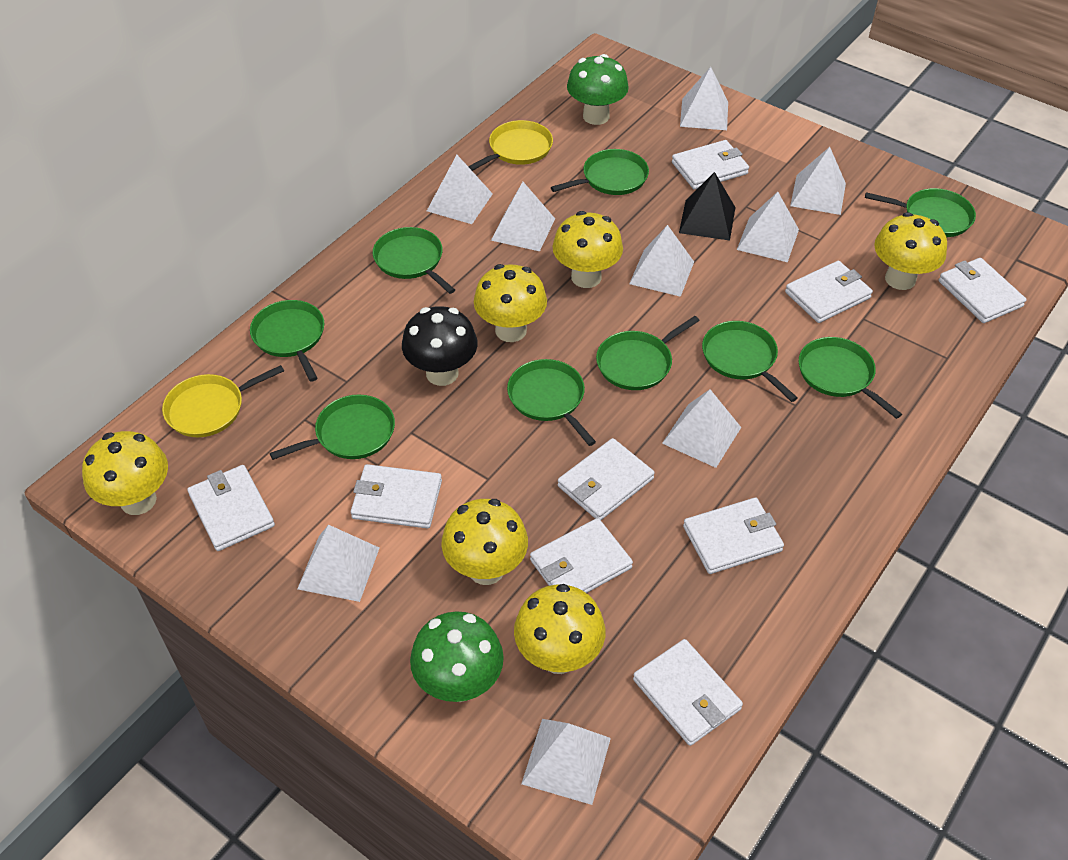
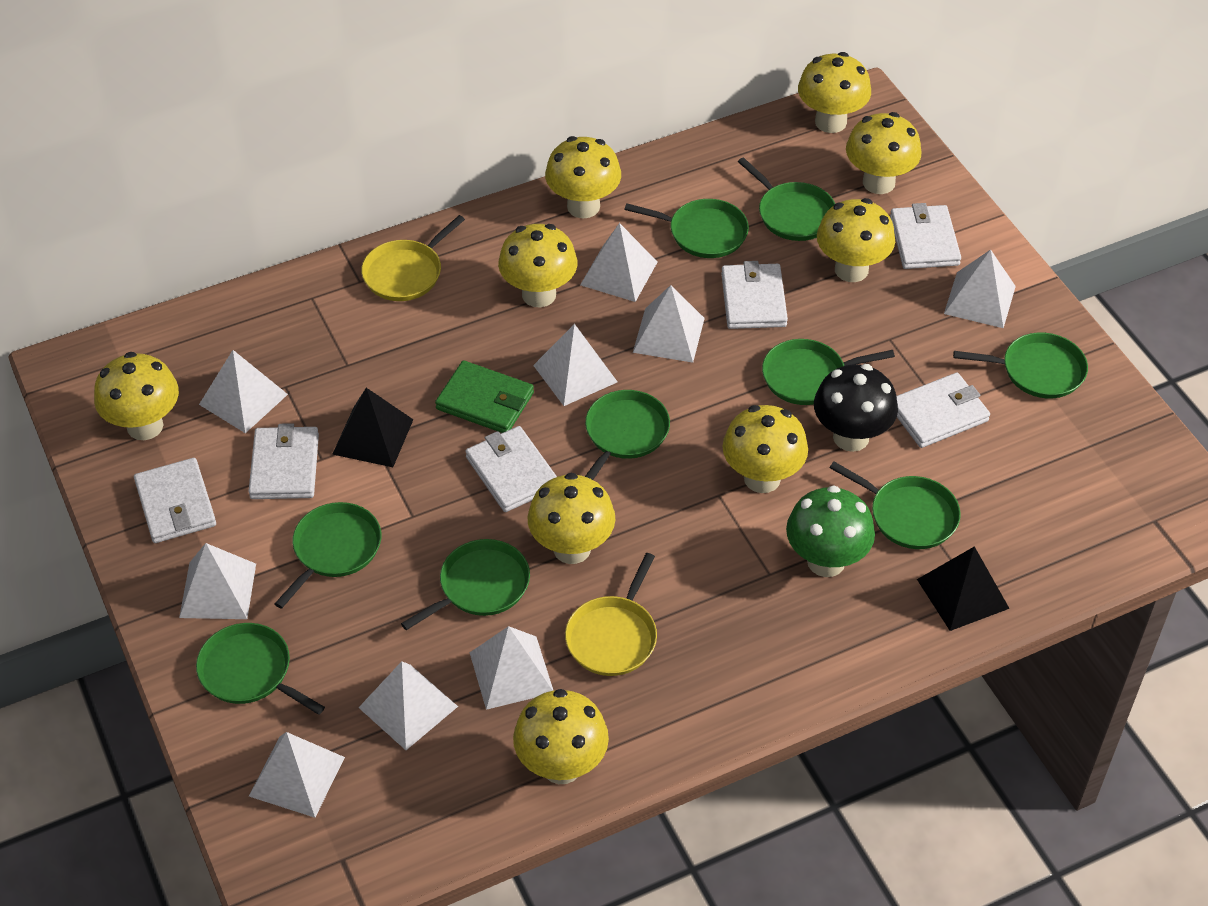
black pyramid: [679,172,736,240] = 1 -> [332,388,413,467] [917,546,1010,631] = 2
green mushroom: [410,611,504,702] [567,54,629,125] = 2 -> [786,486,875,577] = 1
green wallet: none = 0 -> [435,360,534,433] = 1
white wallet: [187,465,275,551] [351,464,442,528] [530,518,633,593] [558,438,655,520] [633,639,743,746] [672,140,749,190] [683,498,784,574] [785,261,873,323] [939,258,1027,323] = 9 -> [134,458,216,543] [248,423,319,499] [465,426,557,512] [721,261,788,329] [890,203,961,269] [897,373,990,448] = 6
yellow mushroom: [82,431,168,515] [441,499,528,585] [474,264,547,342] [514,584,605,674] [552,211,623,288] [874,212,947,290] = 6 -> [94,352,179,440] [498,224,578,308] [513,689,609,784] [527,473,615,564] [545,136,621,219] [722,405,808,493] [798,52,871,133] [817,198,895,282] [846,112,922,194] = 9

